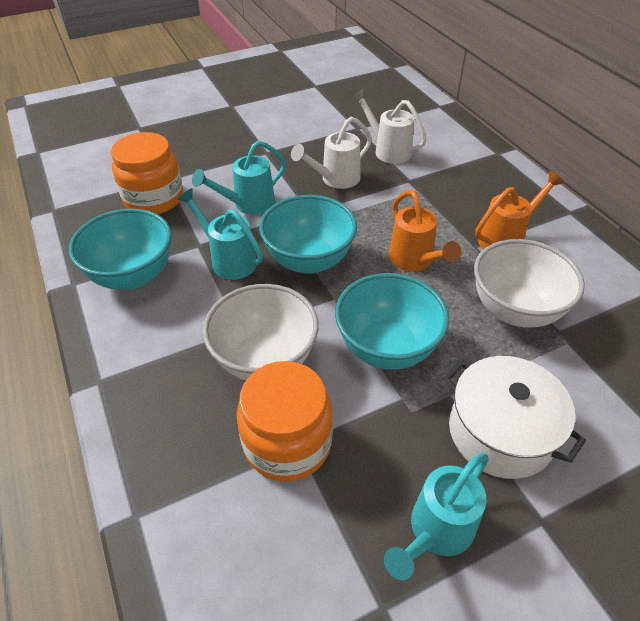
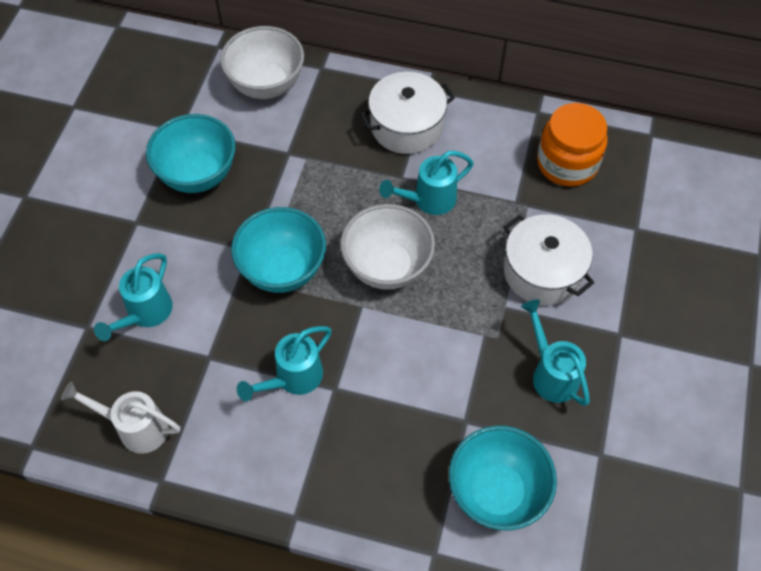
orange jar: [111,132,183,214] [237,361,333,482] = 2 -> [537,103,607,187] = 1
orange watering can: [389,190,461,272] [475,171,564,250] = 2 -> none = 0
turquoise watering can: [177,188,263,280] [192,141,286,215] [384,453,489,580] = 3 -> [94,253,173,341] [237,326,332,401] [379,151,474,215] [521,299,590,406] = 4
white pot: [444,356,586,479] = 1 -> [360,72,455,154] [503,214,594,305] = 2
white watering can: [291,117,372,189] [352,88,427,164] = 2 -> [61,381,181,454] = 1

